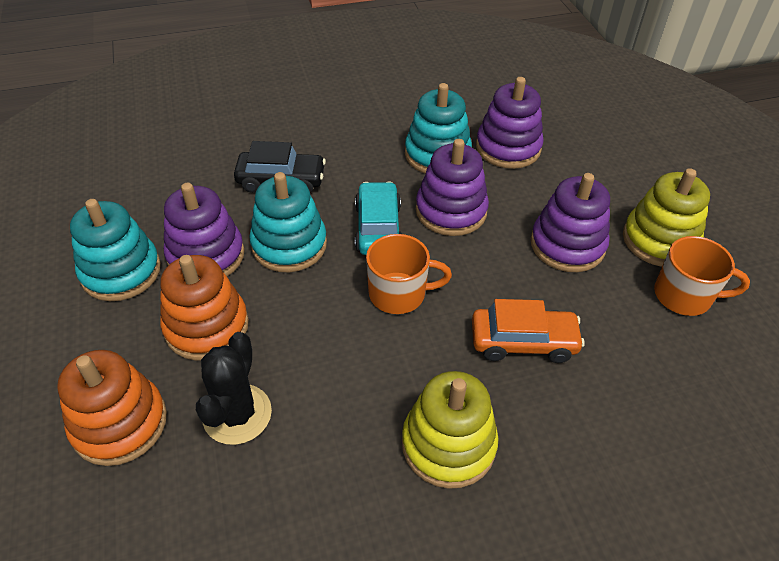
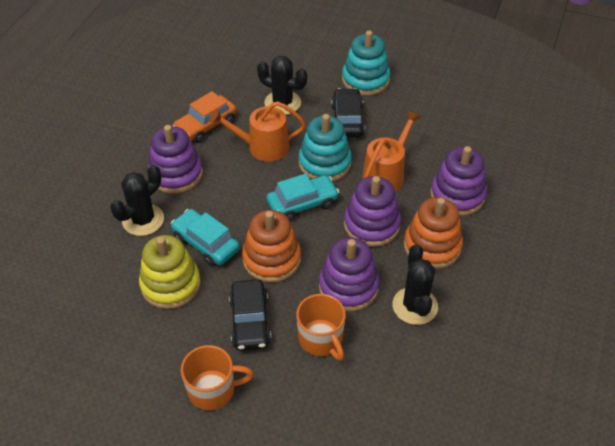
black cactus: [196,332,272,445] = 1 -> [110,165,164,236] [257,56,307,115] [392,244,438,325] = 3
black car: [234,141,326,193] = 1 -> [229,279,271,351] [331,88,365,137] = 2
orange watering can: none = 0 -> [210,101,306,162] [362,110,421,192] = 2
turquoise car: [355,182,402,255] = 1 -> [171,209,240,267] [266,174,339,221] = 2
turquoise stacking toy: [70,199,161,301] [249,172,327,272] [405,83,472,174] = 3 -> [299,114,352,182] [342,30,390,96] = 2
yellow stacking toy: [402,371,499,489] [623,168,710,267] = 2 -> [139,235,201,309] = 1

